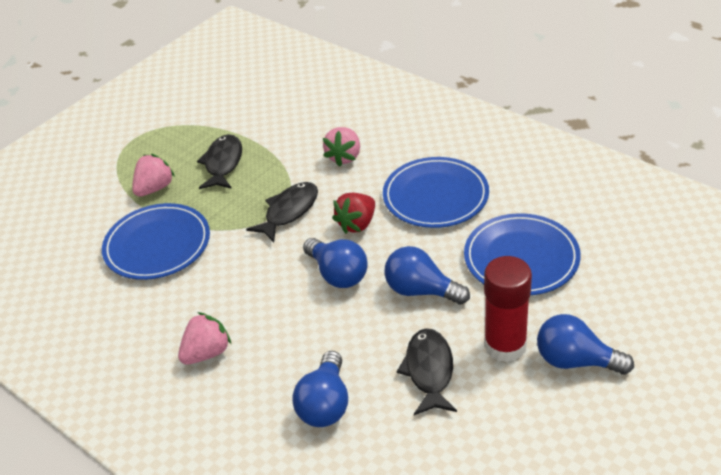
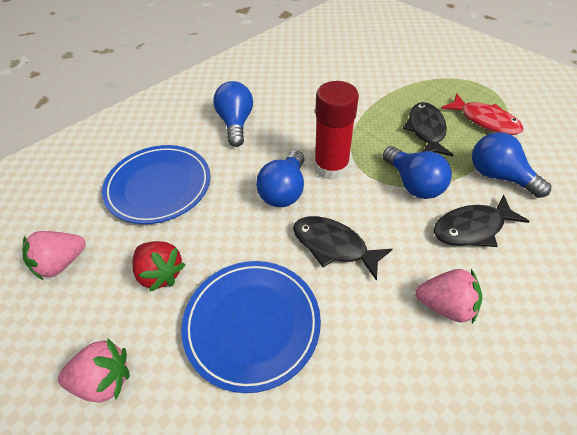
blue plate: [102,203,210,280] [383,157,489,228] [464,213,581,295] = 3 -> [102,145,211,224] [181,261,321,393] = 2
red fish: none = 0 -> [441,93,523,135] = 1

